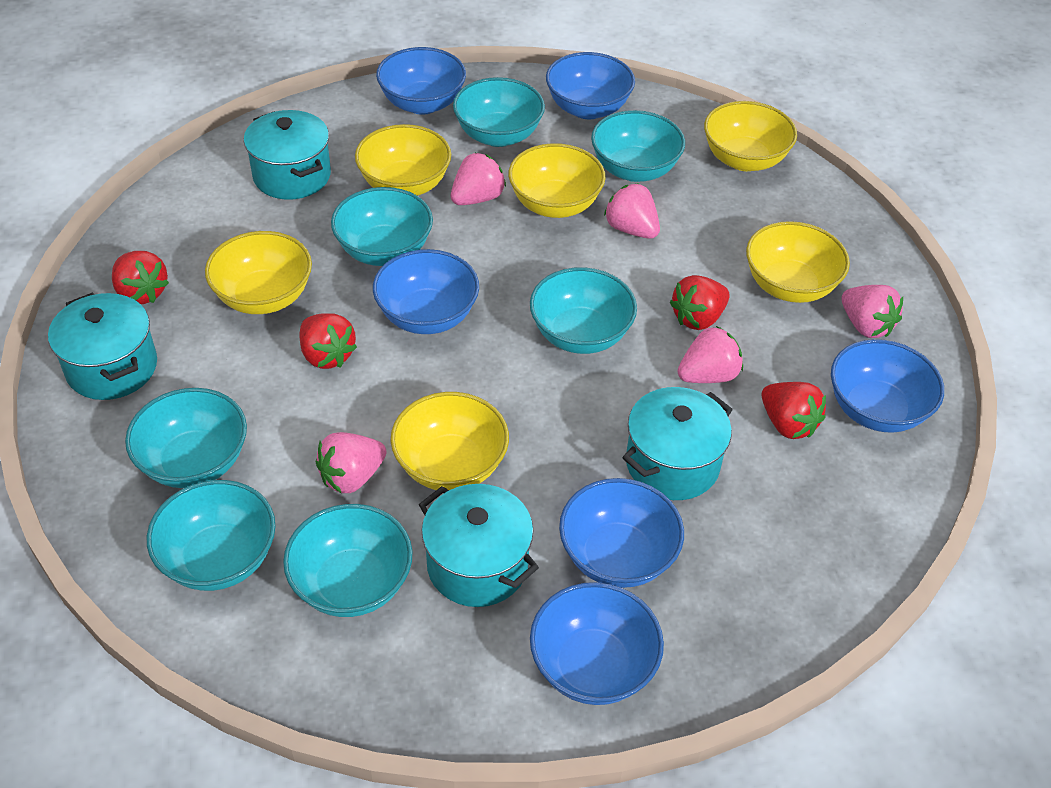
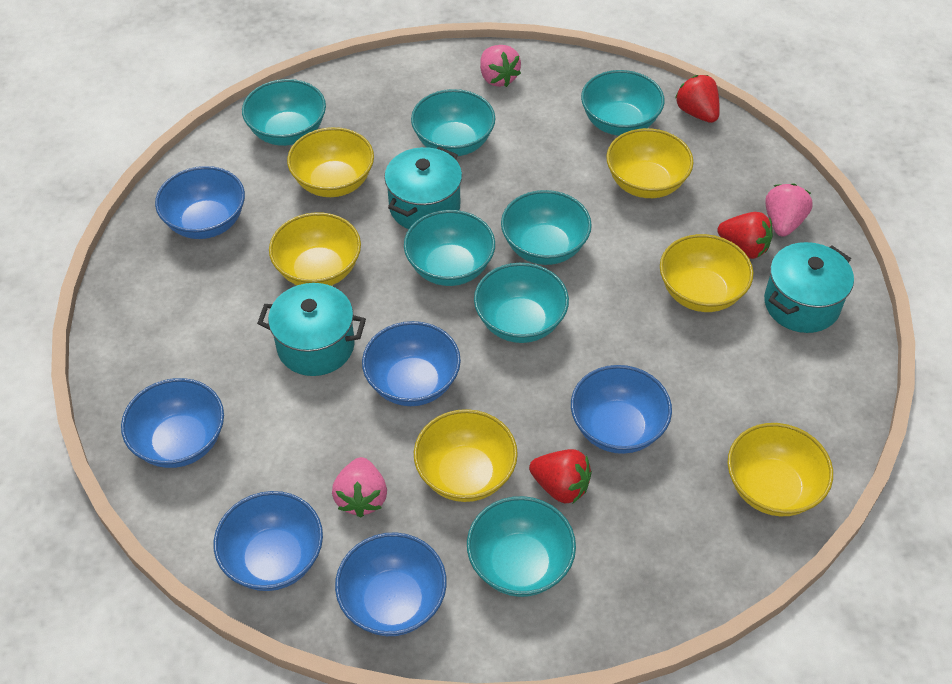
pink strawberry: [316,432,386,494] [451,153,506,205] [604,183,660,239] [678,326,743,383] [841,285,903,338] = 5 -> [332,457,387,518] [480,45,521,87] [765,183,813,237] = 3
red strawberry: [112,251,169,304] [299,313,357,369] [670,275,730,330] [762,382,826,439] = 4 -> [529,449,592,503] [675,75,720,123] [718,212,773,259] = 3
turquoise pot: [48,292,157,400] [244,110,331,200] [419,484,539,607] [622,387,733,500] = 4 -> [257,283,366,376] [384,147,462,229] [764,242,854,333] = 3

